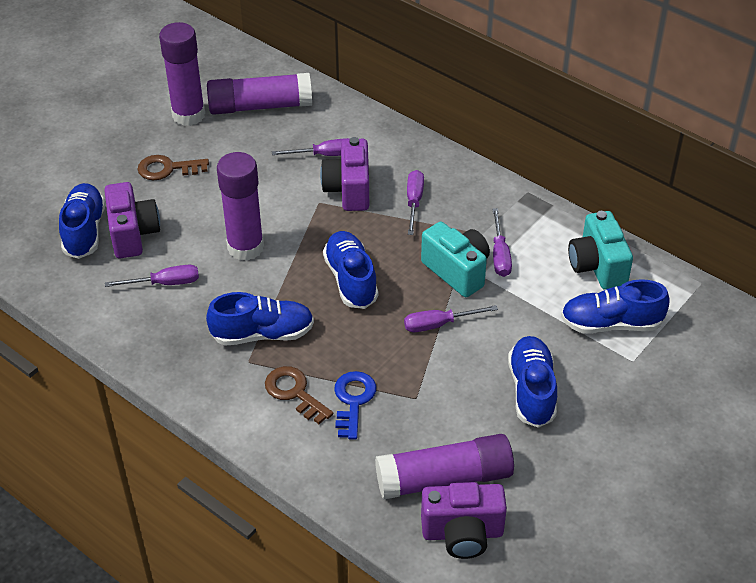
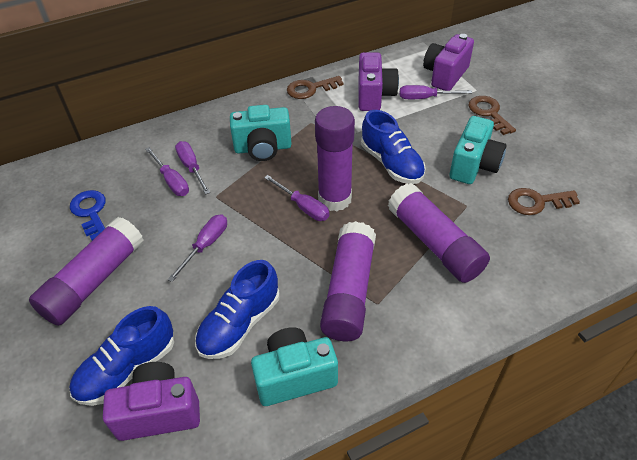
blue shoe: [59,183,106,259] [206,292,314,346] [323,231,378,309] [508,336,557,428] [561,279,669,334] = 5 -> [69,306,174,406] [195,260,280,359] [361,110,426,184] = 3
brown key: [137,155,209,180] [265,366,333,424] = 2 -> [287,76,344,99] [468,96,516,135] [508,188,580,215] = 3
turquoise camera: [421,222,490,297] [568,211,633,290] = 2 -> [230,105,292,161] [251,327,338,406] [449,116,507,184] = 3

